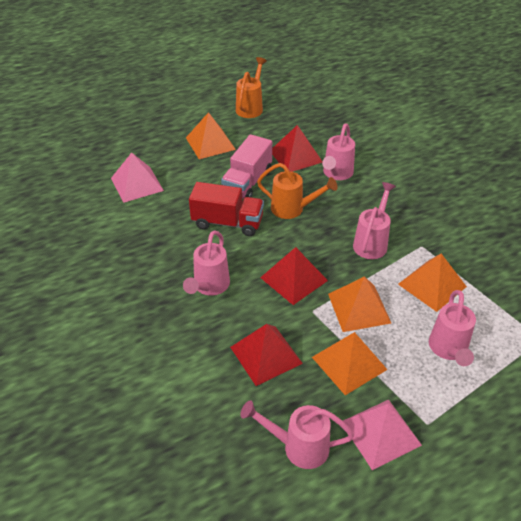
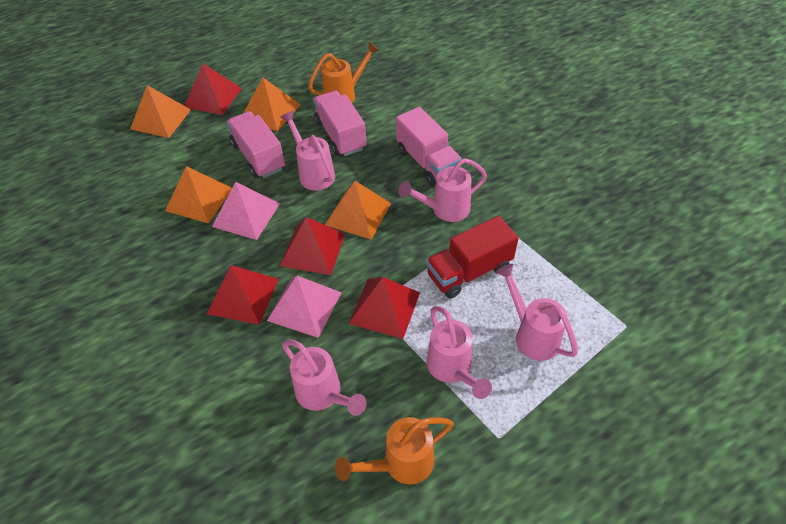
pink truck: [221,134,272,199] = 1 -> [226,111,285,178] [313,91,367,156] [396,107,462,186] = 3
red pyramid: [230,324,303,386] [260,247,328,305] [272,125,323,172] = 3 -> [185,63,242,115] [207,265,279,325] [280,217,345,275] [349,277,420,339] = 4

